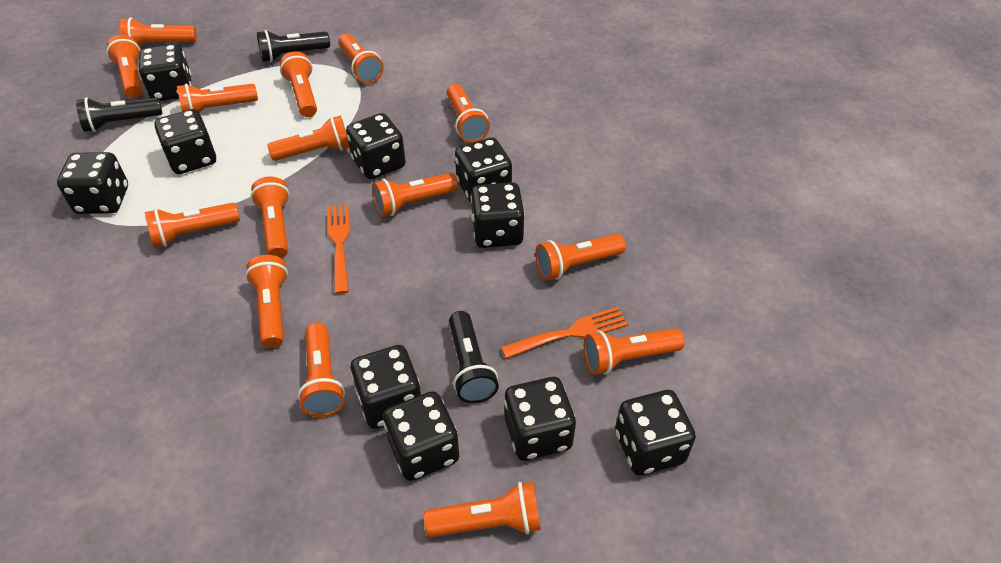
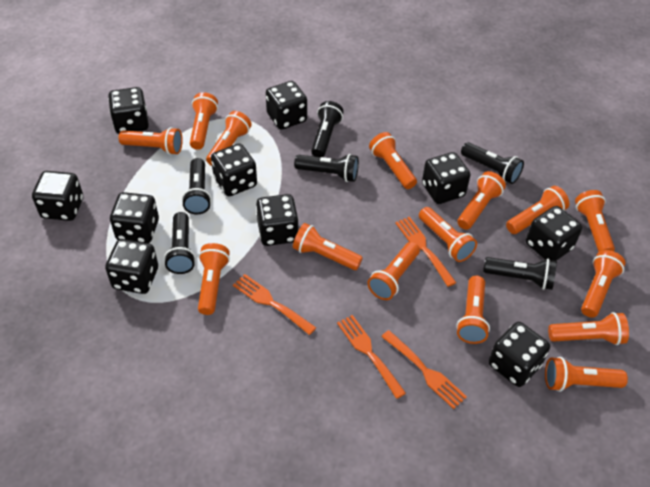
black flashlight: [76,97,163,132] [257,30,330,62] [449,311,499,403] = 3 -> [164,212,196,274] [182,158,212,214] [294,154,359,182] [311,101,344,157] [461,142,524,184] [483,257,557,290] = 6
orange fork: [327,204,350,294] [501,307,628,359] = 2 -> [233,274,316,335] [337,315,406,399] [381,330,467,409] [395,217,456,287] = 4

